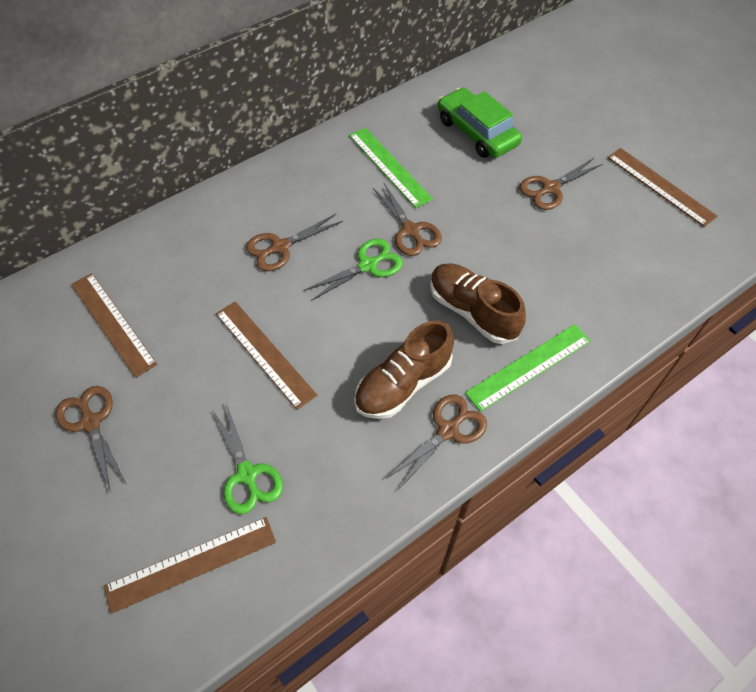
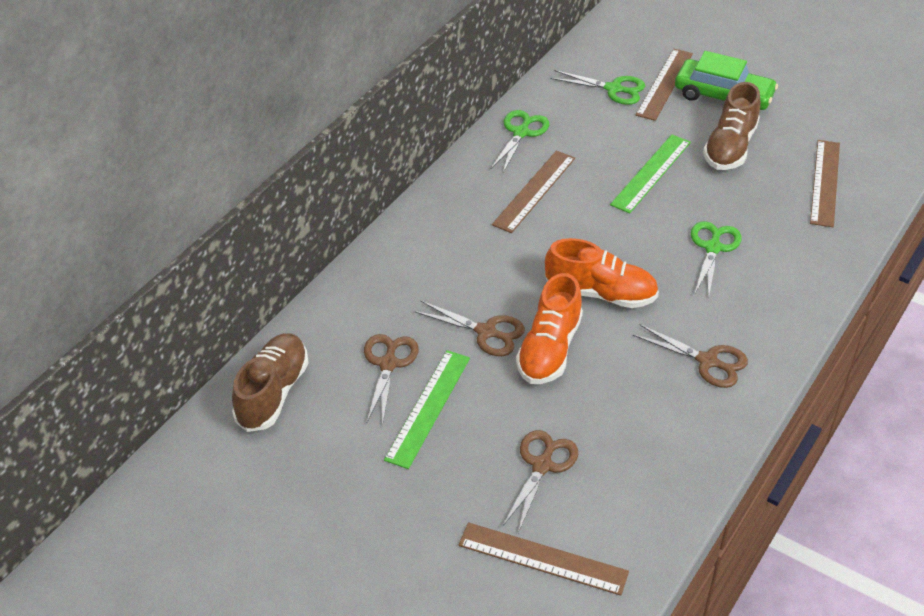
brown scissors: [55,386,127,490] [246,214,343,271] [373,183,442,256] [386,395,487,490] [519,158,603,210] = 5 -> [364,334,419,426] [414,300,525,356] [502,430,578,533] [633,324,748,388] = 4
green scissors: [213,403,283,514] [304,239,403,301] = 2 -> [490,110,549,173] [551,70,645,105] [691,221,742,299] = 3
orange shoe: none = 0 -> [516,273,583,384] [545,238,659,308] = 2

